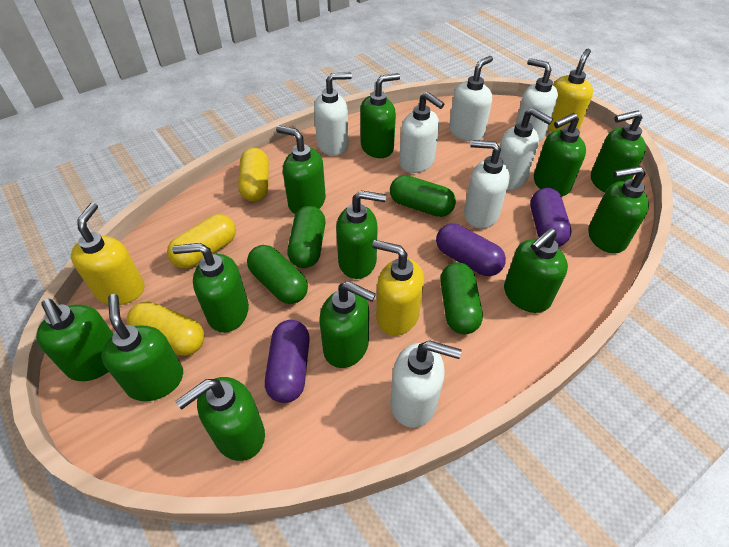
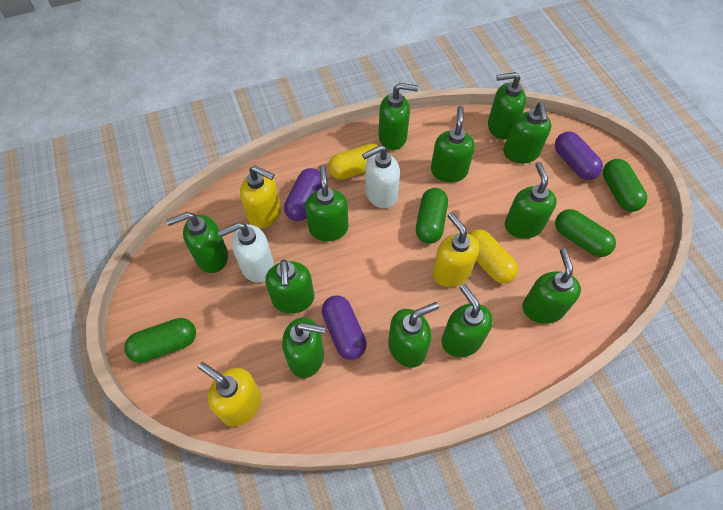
white soap dispenser: [314,73,352,156] [390,340,461,428] [399,92,444,173] [449,56,493,141] [464,140,510,229] [499,108,553,190] [515,58,558,141] = 7 -> [218,222,274,283] [362,145,400,209] = 2
yellow capsule: [127,301,205,356] [167,214,236,269] [238,148,269,201] = 3 -> [328,144,378,180] [469,229,518,283] = 2

